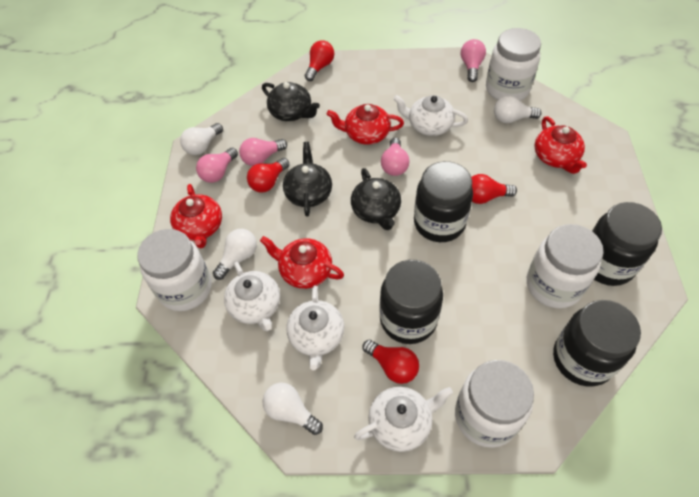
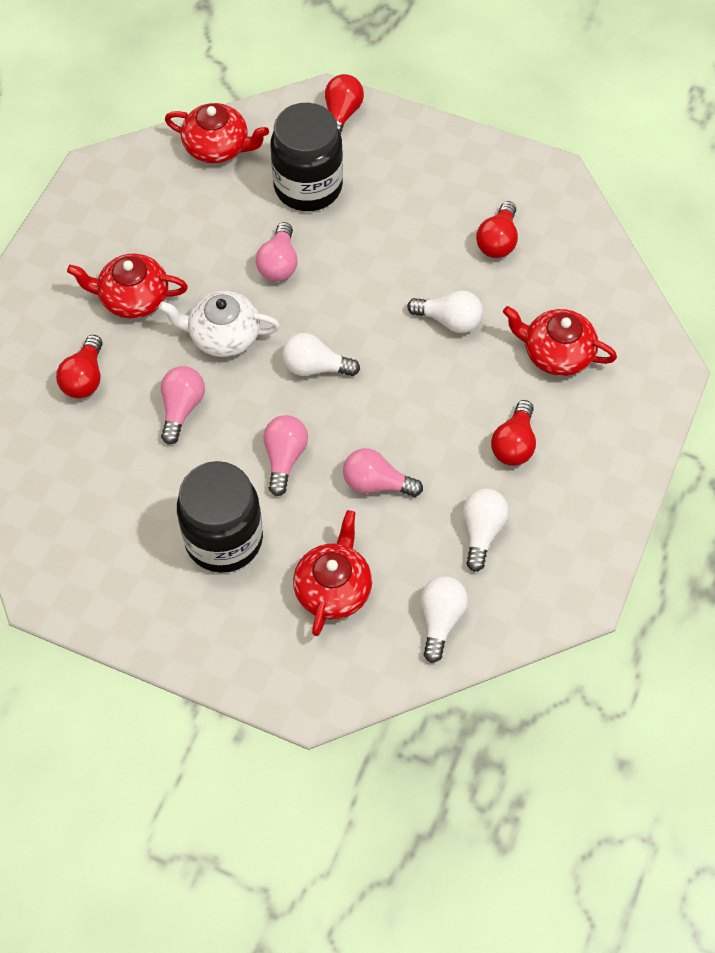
black jar: [379,260,443,344] [414,161,473,242] [553,300,641,386] [592,202,662,286] = 4 -> [177,461,263,573] [270,103,343,211] = 2
black teapot: [262,82,320,121] [283,142,332,217] [351,168,401,230] = 3 -> none = 0
white jar: [137,229,212,311] [455,360,534,448] [486,28,541,101] [527,224,604,308] = 4 -> none = 0
white teapot: [224,261,280,331] [286,285,344,370] [354,387,453,452] [393,95,468,136] = 4 -> [159,291,280,357] = 1

